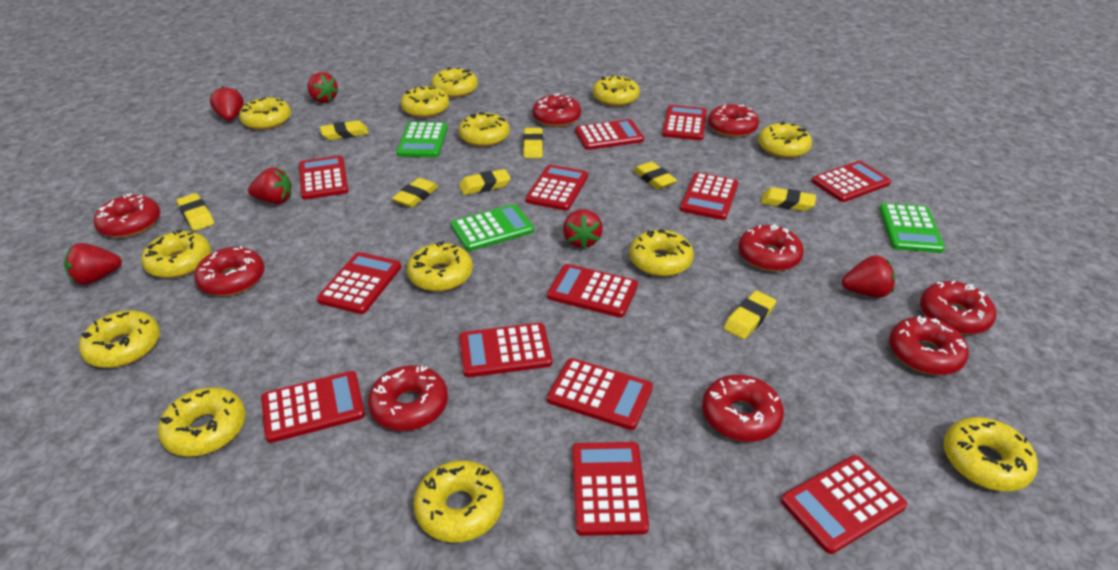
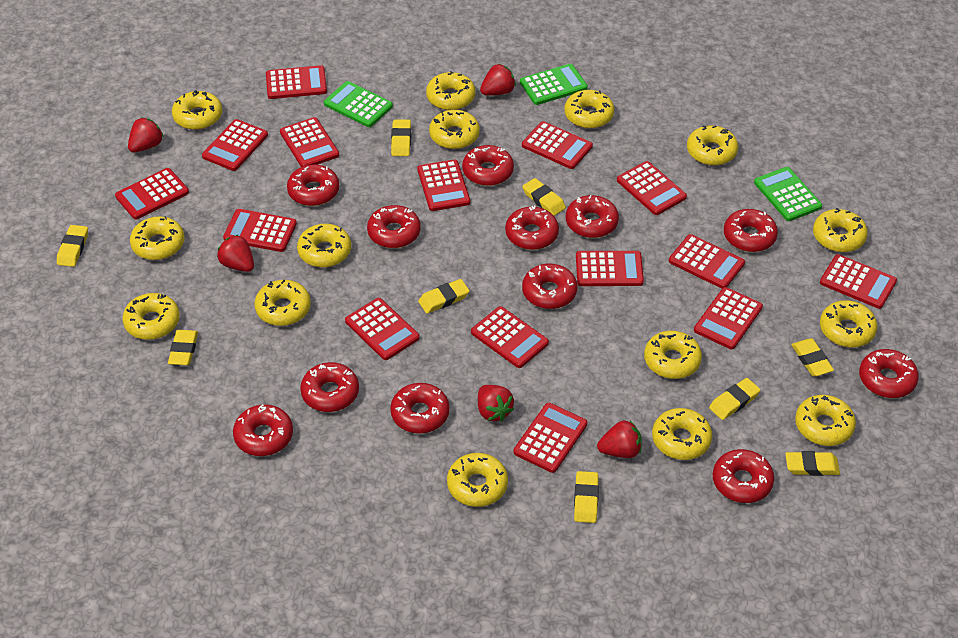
red calculator: [261,371,365,443] [299,156,348,200] [317,252,401,314] [459,323,552,377] [525,165,588,211] [547,264,638,317] [547,358,653,430] [572,442,649,536] [575,119,644,150] [662,105,707,140] [680,172,738,220] [781,455,907,554] [811,161,891,202] = 13 -> [115,168,189,220] [202,119,268,171] [223,209,297,252] [266,65,327,99] [280,117,339,167] [345,298,420,360] [417,160,470,211] [471,306,549,368] [513,403,588,473] [522,121,593,169] [576,251,644,286] [617,161,687,215] [669,234,745,289] [694,287,763,349] [820,254,897,309] = 15
red donut: [94,193,160,238] [194,246,265,296] [368,365,448,431] [532,93,581,127] [702,375,784,442] [708,104,759,137] [739,224,804,271] [889,315,969,375] [920,280,996,335] = 9 -> [233,404,293,456] [287,165,339,206] [300,362,359,412] [367,205,421,248] [390,383,450,433] [462,145,514,186] [505,205,559,250] [522,264,577,309] [566,195,619,238] [713,449,774,503] [724,209,778,252] [859,349,919,398] = 12
red strawberry: [64,243,122,285] [210,86,244,121] [248,167,292,204] [307,72,339,103] [563,209,603,249] [842,255,895,298] = 6 -> [128,117,164,153] [217,235,254,272] [478,385,514,422] [480,64,516,96] [597,421,642,458] = 5
yellow donut: [79,310,160,368] [141,229,211,278] [158,387,246,457] [239,97,291,130] [401,86,449,118] [407,241,473,292] [413,460,504,542] [431,67,478,98] [459,112,510,147] [593,75,640,106] [629,229,694,277] [758,122,812,158] [943,417,1038,491] = 13 -> [122,293,180,340] [130,216,184,260] [172,90,222,130] [254,280,311,326] [297,224,351,267] [426,71,475,110] [429,110,480,149] [447,453,508,507] [564,90,614,129] [644,331,702,379] [652,408,712,460] [687,125,738,166] [795,395,856,446] [813,208,868,252] [820,300,878,347] = 15
yellow eraser: [177,193,214,231] [320,120,369,140] [392,178,439,207] [459,169,511,195] [523,128,543,158] [633,161,677,189] [724,291,776,339] [761,187,816,211] = 8 -> [57,225,88,267] [168,330,198,365] [391,119,411,156] [418,279,470,314] [522,178,566,216] [574,471,599,523] [709,378,760,420] [785,451,840,476] [791,338,834,376] = 9

